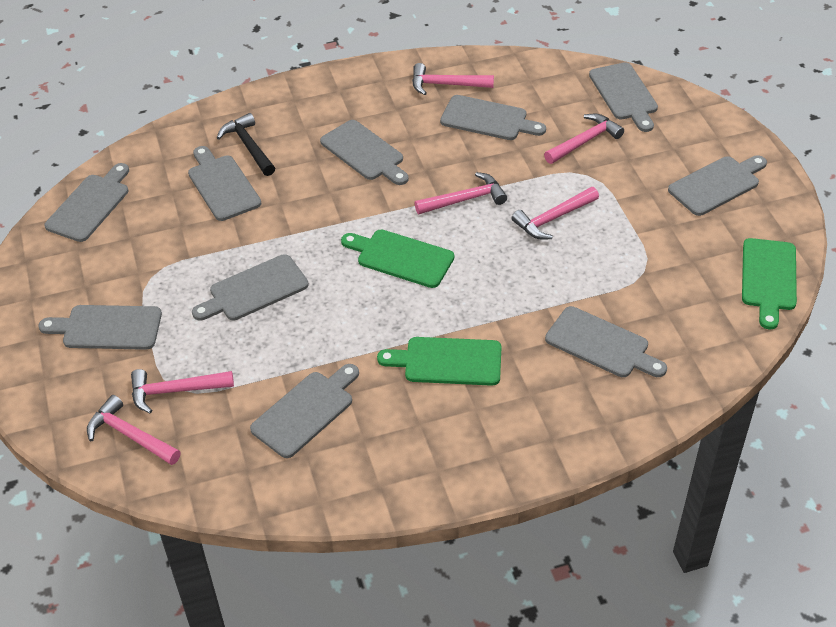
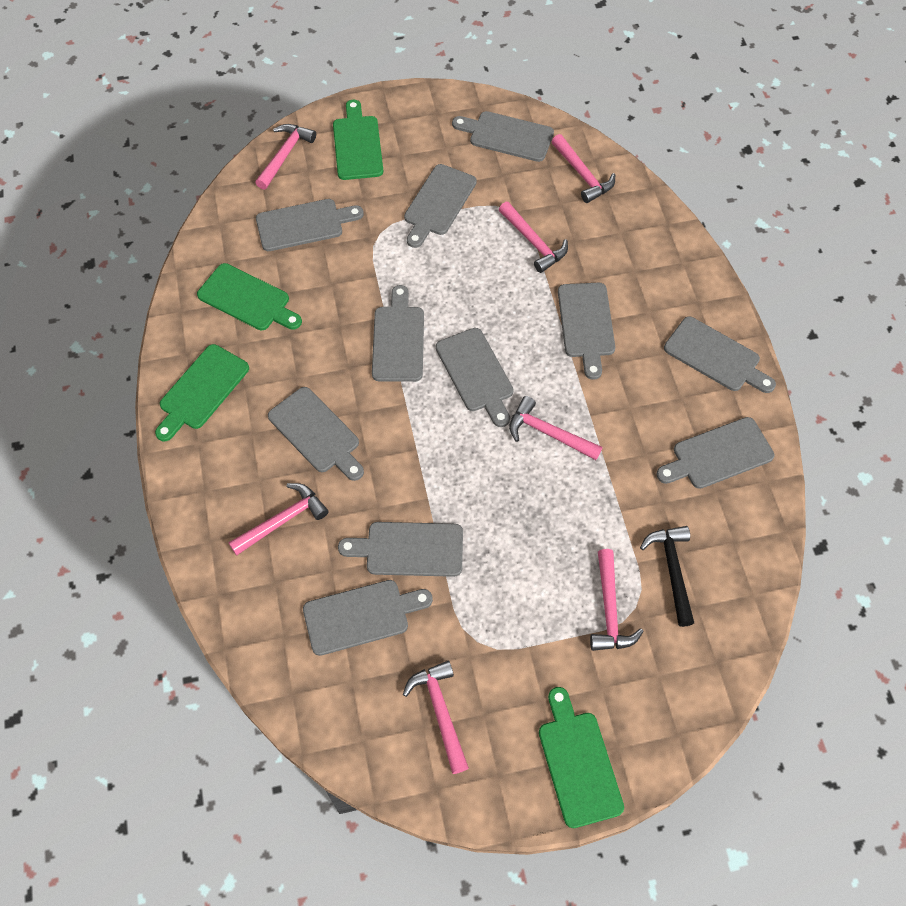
green cutting board: [341,230,454,288] [377,337,502,386] [742,238,797,329] = 3 -> [155,344,249,441] [197,263,302,330] [333,100,383,180] [539,687,624,828] = 4
grey cutting board: [39,305,162,350] [45,163,129,242] [188,146,261,221] [192,254,309,321] [250,364,359,458] [320,120,409,185] [440,95,546,140] [545,306,667,377] [589,62,658,132] [668,155,767,216] = 10 -> [256,199,364,251] [268,387,364,481] [303,580,433,656] [338,522,463,577] [372,285,424,382] [404,164,477,248] [436,328,514,427] [452,111,554,162] [558,283,615,380] [656,417,775,489] [664,316,776,393] = 11
pink hammer: [87,395,181,465] [131,369,234,414] [412,63,494,95] [415,172,507,214] [512,187,599,240] [544,114,624,164] = 6 -> [228,483,329,556] [255,124,316,190] [403,661,469,774] [499,202,568,273] [509,396,602,460] [552,134,615,203] [590,549,644,651] = 7

